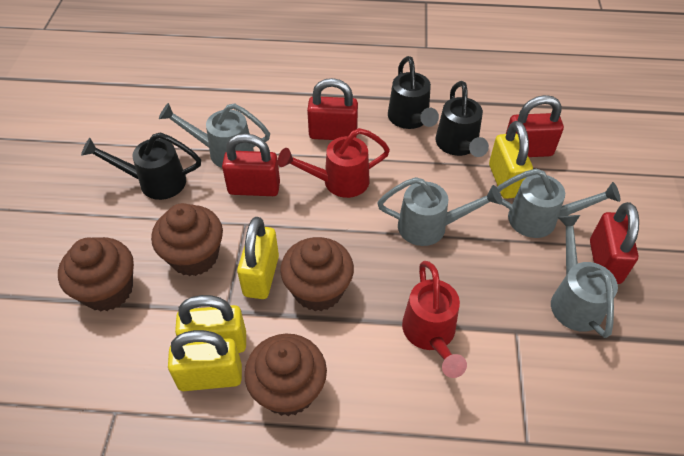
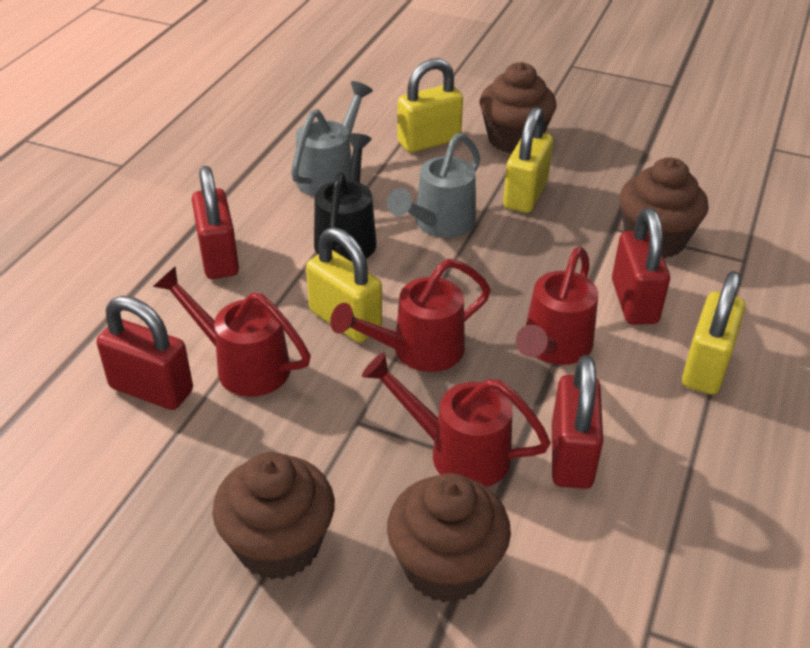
black watering can: [81,132,201,200] [388,56,439,129] [435,81,489,157] = 3 -> [314,133,377,262] = 1
grey watering can: [159,103,270,168] [377,177,502,246] [497,168,620,238] [551,215,618,338] = 4 -> [291,81,373,197] [387,133,480,238] = 2
red watering can: [278,128,390,198] [402,261,467,378] = 2 -> [153,266,311,397] [330,259,491,372] [362,352,551,487] [516,247,598,365] = 4

